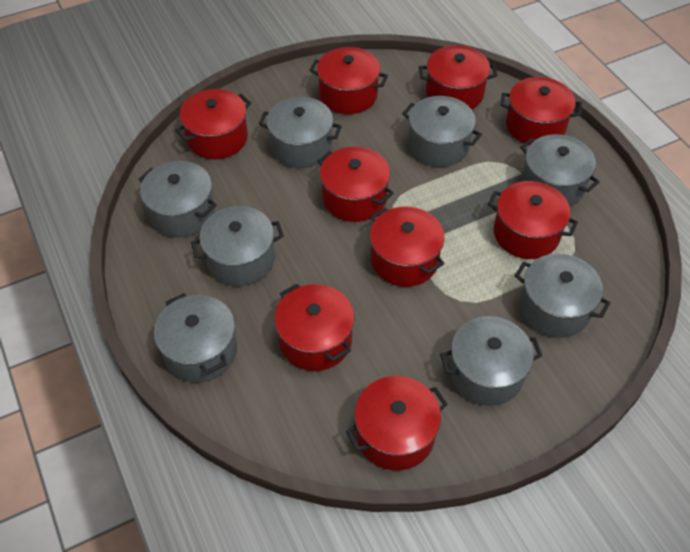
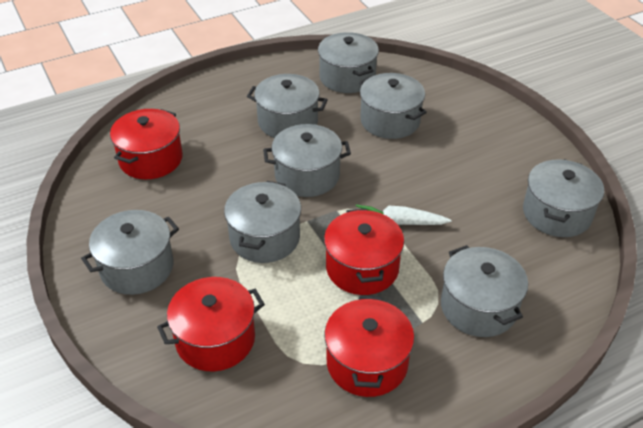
red pot: [175,89,251,159] [274,284,355,371] [309,47,388,114] [317,147,394,222] [346,376,448,470] [370,207,445,287] [419,45,497,109] [488,181,578,259] [501,77,582,145] = 9 -> [110,109,183,179] [157,277,265,371] [324,209,404,295] [324,296,414,397] = 4
white carrot: none = 0 -> [356,205,452,225] = 1

